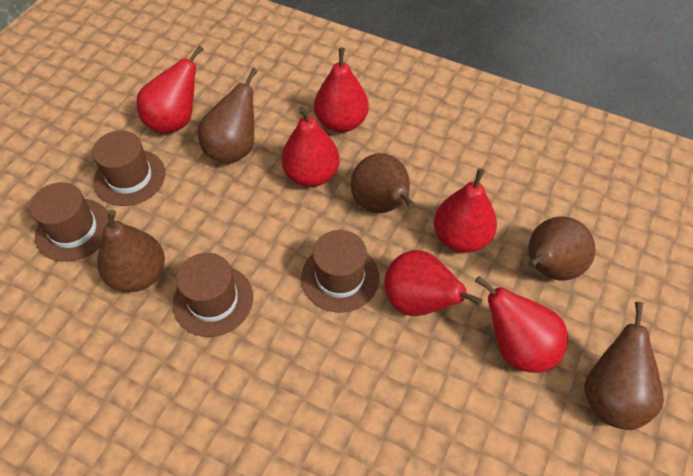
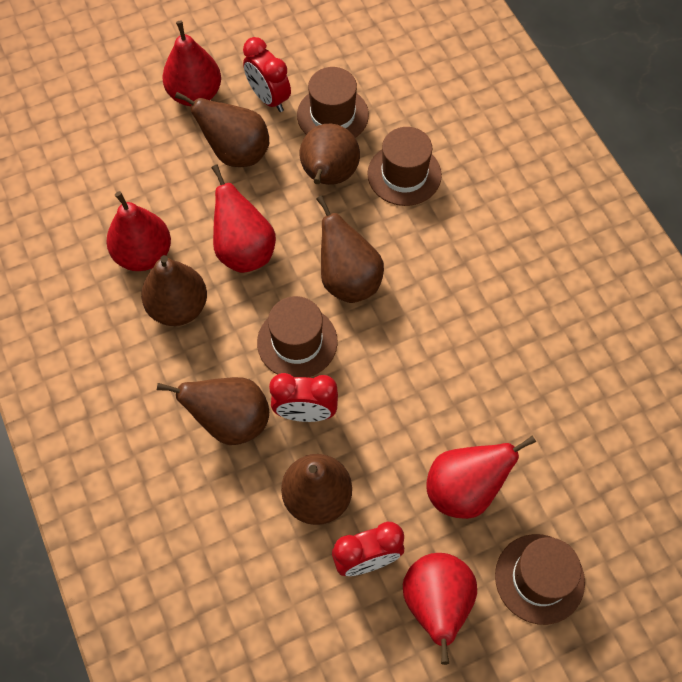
brown pear: [97,210,165,293] [198,68,258,164] [351,153,415,213] [528,216,595,281] [584,302,664,430] = 5 -> [141,255,207,326] [157,377,269,445] [175,92,269,167] [281,454,352,525] [300,124,360,185] [316,195,384,303] = 6
red clock: none = 0 -> [243,37,291,112] [269,373,338,422] [332,522,404,576] = 3
red pear: [137,45,204,134] [281,106,340,187] [314,47,369,133] [384,250,482,316] [434,168,497,253] [475,276,568,373] = 6 -> [106,191,171,271] [162,21,221,106] [212,165,276,273] [403,553,477,665] [426,435,536,519] = 5

